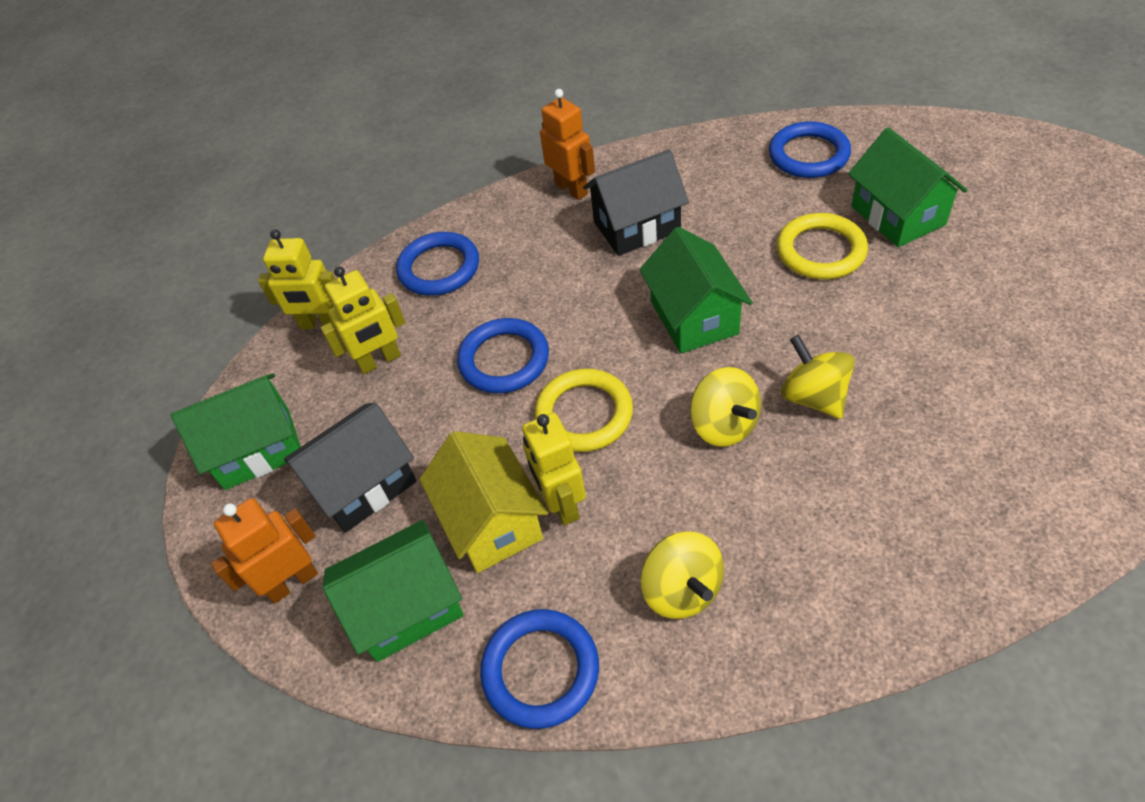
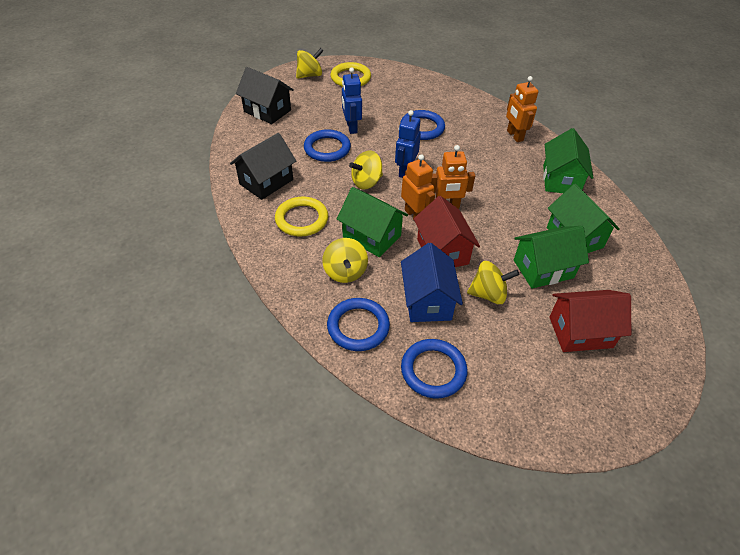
blue house: none = 0 -> [401,243,463,322] = 1
blue robot: none = 0 -> [342,67,362,134] [395,110,421,178] = 2
orange robot: [211,498,318,604] [540,89,595,200] = 2 -> [401,154,435,220] [430,145,475,209] [506,76,538,142] = 3
red house: none = 0 -> [414,196,480,267] [549,290,631,352] = 2
yellow house: [420,431,548,573] = 1 -> none = 0
yellow robot: [258,229,335,329] [320,266,405,374] [522,413,586,526] = 3 -> none = 0
yellow spinning top: [641,532,724,619] [690,367,761,447] [781,335,855,419] = 3 -> [296,48,324,79] [322,238,368,283] [349,150,383,190] [467,261,519,304] = 4

